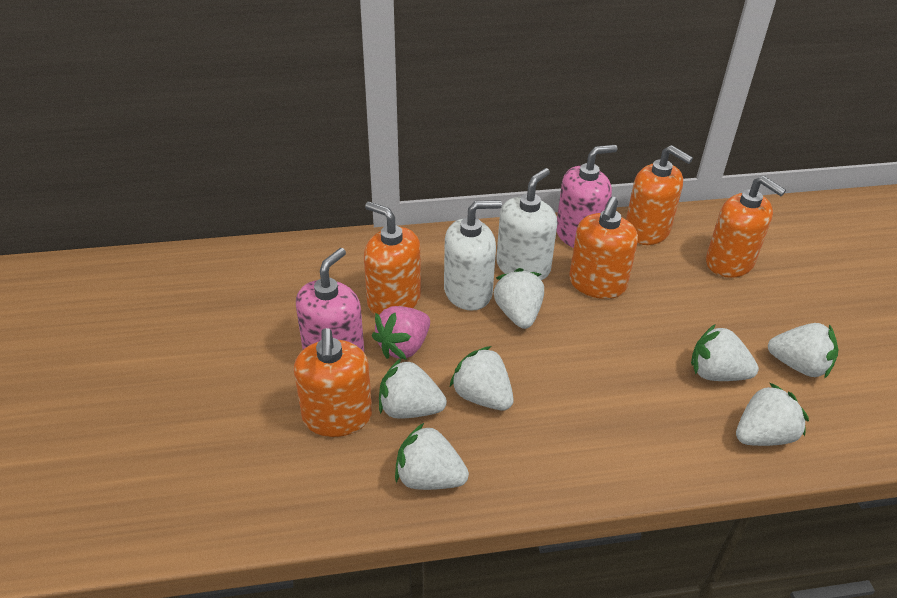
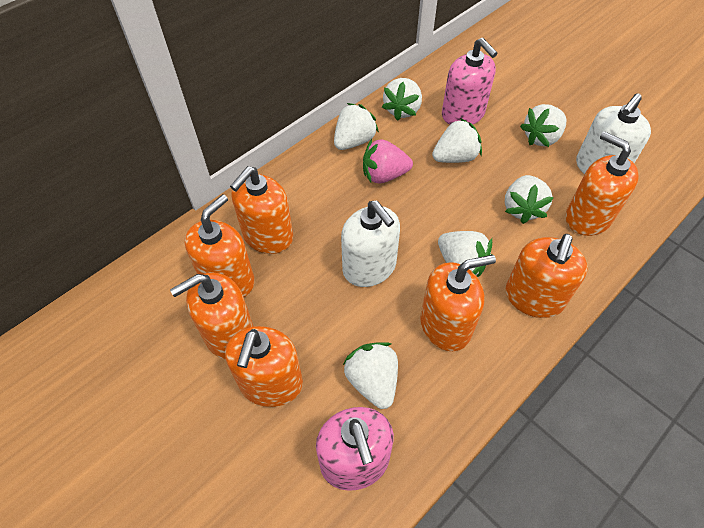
orange soap dispenser: [294,328,372,437] [364,202,421,315] [569,197,638,299] [626,145,693,245] [706,176,786,278] = 5 -> [170,273,254,359] [185,194,255,297] [225,326,303,407] [230,166,293,254] [420,255,496,351] [506,234,588,318] [566,131,639,236] = 7

